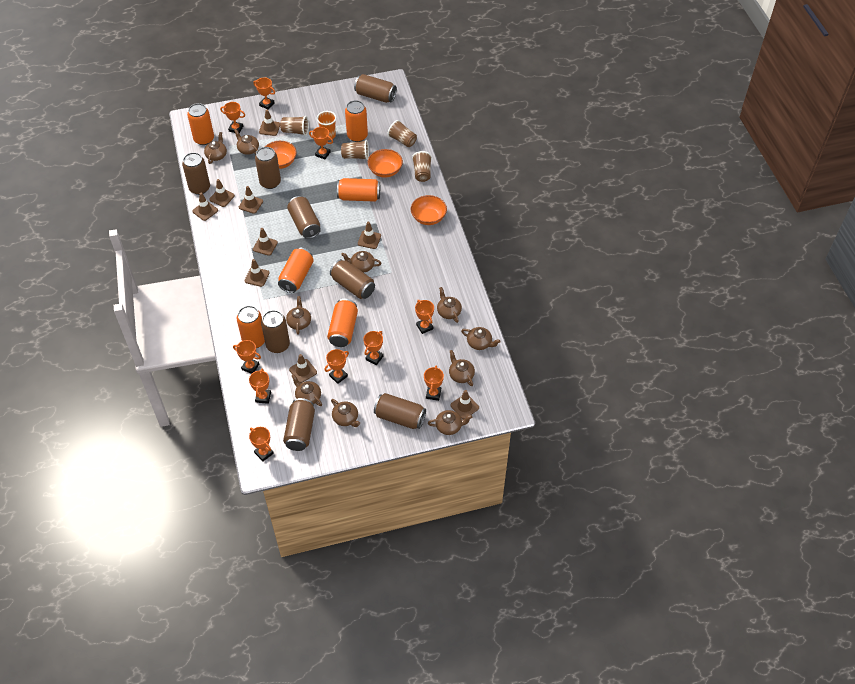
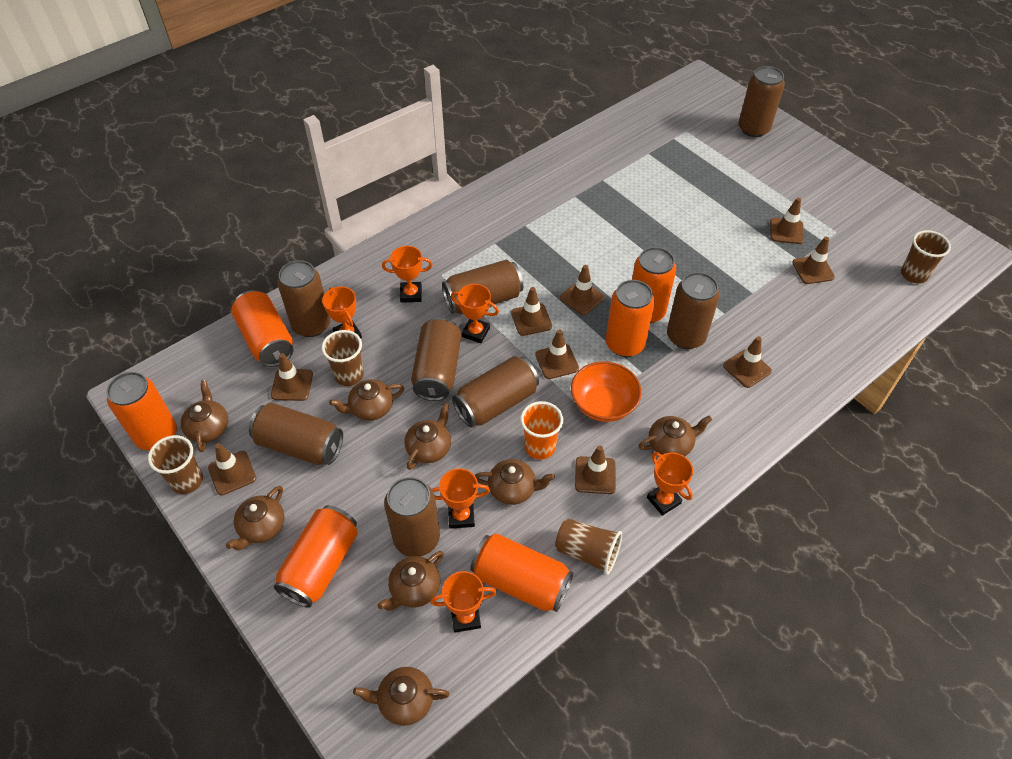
brown teapot: [204,132,227,164] [234,129,259,155] [286,296,311,335] [292,374,322,406] [331,399,360,427] [341,251,381,273] [428,410,472,435] [437,287,462,323] [449,350,475,386] [461,327,501,350] = 10 -> [181,380,228,452] [226,486,285,550] [329,379,405,421] [353,667,450,726] [377,551,444,611] [405,402,451,470] [475,459,555,505] [638,416,712,456] = 8
orange bowl: [265,141,297,169] [367,149,403,178] [411,195,447,225] = 3 -> [571,361,642,422] = 1
orange trophy: [220,102,245,133] [233,340,261,374] [249,369,271,404] [249,427,274,462] [253,77,275,110] [309,127,333,159] [324,349,349,384] [363,331,384,365] [415,300,434,334] [424,365,444,401] = 10 -> [322,286,362,339] [382,246,433,303] [430,571,497,633] [432,469,490,529] [451,284,499,343] [647,452,693,516] = 6

